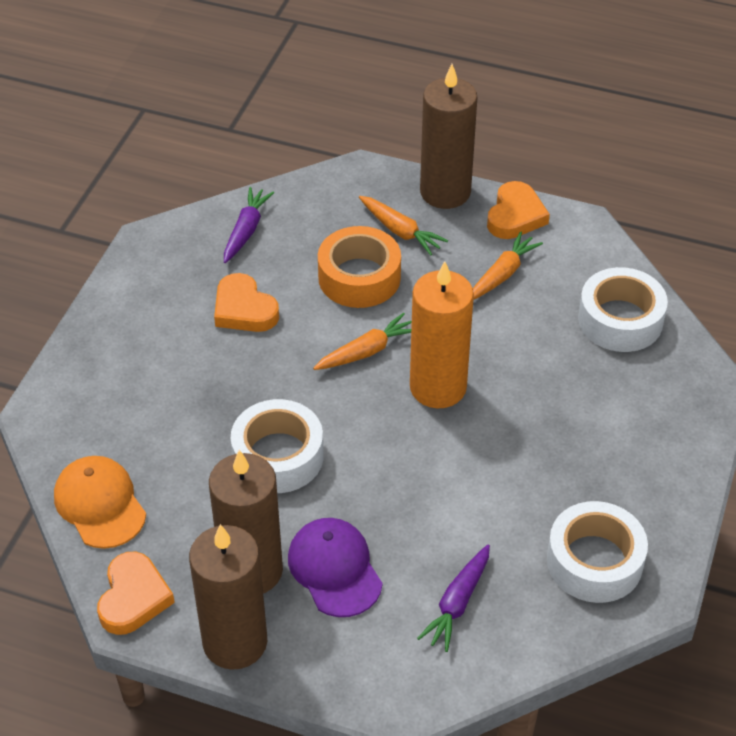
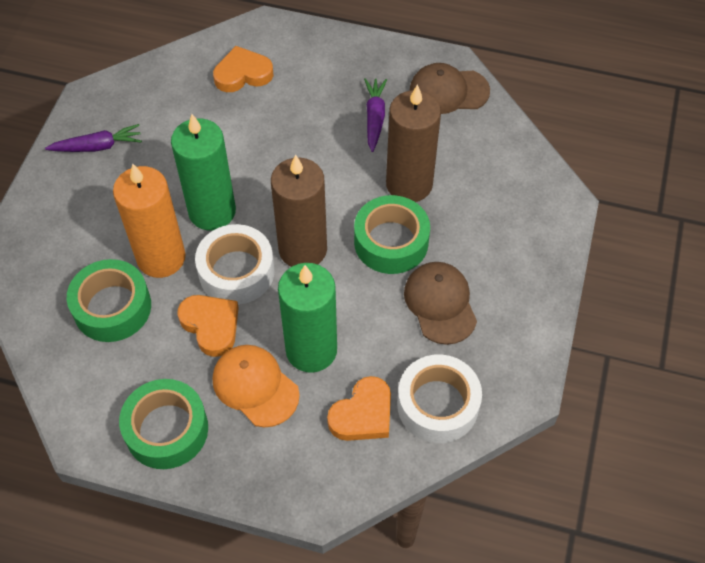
brown candle: [189,524,267,670] [209,450,283,593] [420,64,477,209] = 3 -> [271,154,327,267] [386,84,441,202] = 2
brown cap: none = 0 -> [404,262,477,345] [410,63,490,114] = 2
green candle: none = 0 -> [171,114,236,230] [278,263,337,373] = 2
green tape: none = 0 -> [67,259,151,342] [119,379,208,469] [354,195,430,274] = 3
orange carrot: [313,313,412,370] [359,196,448,255] [473,231,543,300] = 3 -> none = 0
orange tape: [318,226,401,308] = 1 -> none = 0
purple cap: [288,518,383,617] = 1 -> none = 0
white tape: [231,399,324,493] [547,501,648,603] [578,267,668,352] = 3 -> [195,224,275,305] [397,355,482,443] = 2

